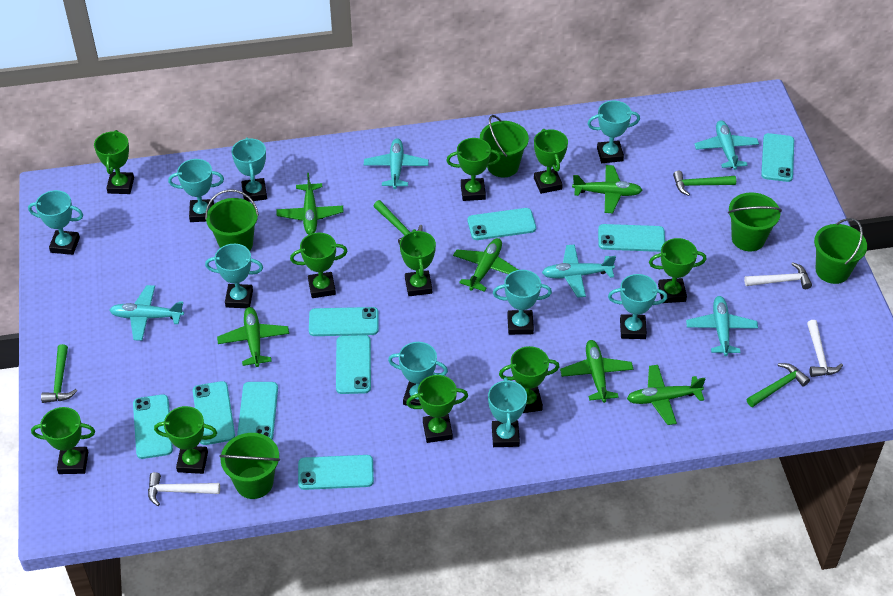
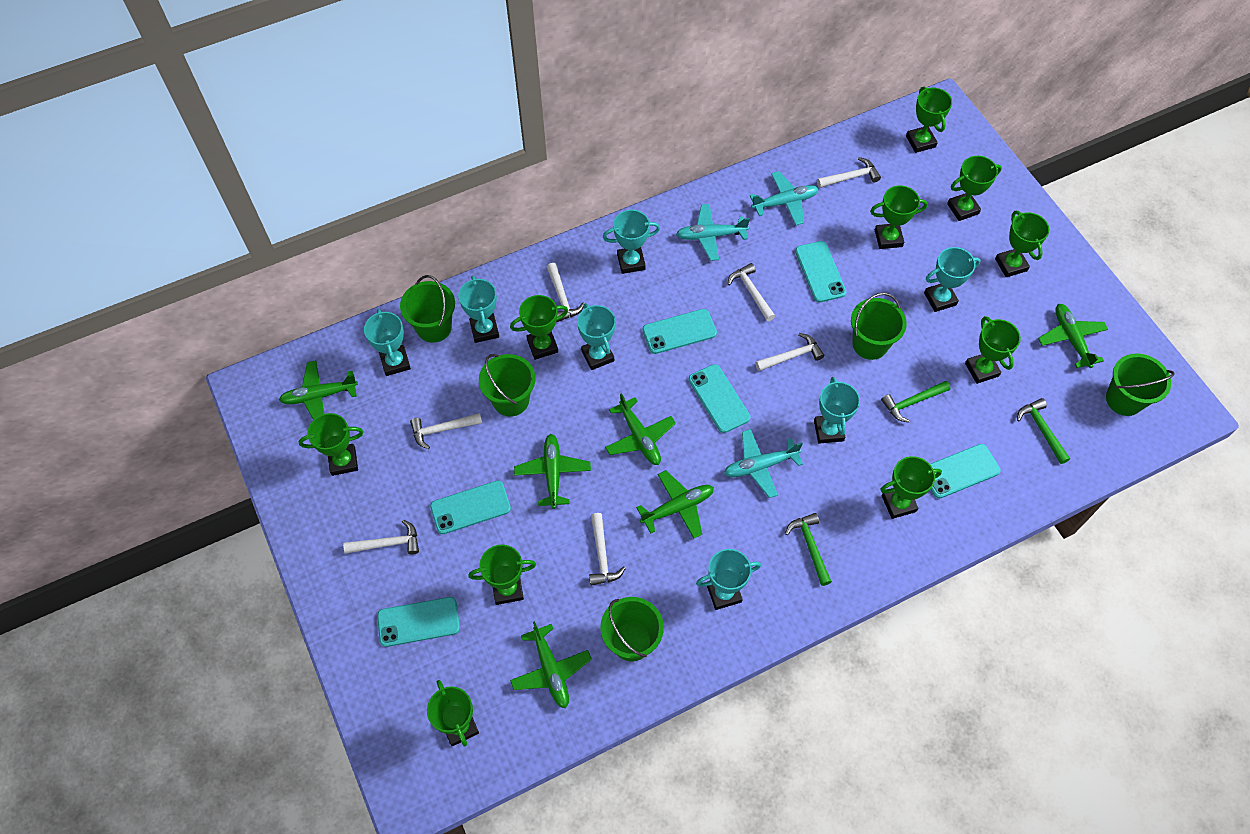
green hammer: [41,344,77,403] [374,200,423,245] [673,171,736,196] [747,363,810,407] = 4 -> [785,513,832,586] [881,381,950,423] [1017,398,1070,464] = 3
turquoise phone: [133,394,173,459] [193,381,235,445] [237,382,278,440] [298,455,374,490] [309,307,379,336] [336,335,371,394] [468,208,536,240] [598,224,665,252] [761,133,794,182] = 9 -> [377,597,460,647] [430,481,511,534] [642,309,717,354] [689,364,750,433] [795,241,846,302] [930,444,1000,498] = 6
turquoise plane: [109,285,184,341] [364,138,429,189] [542,244,616,298] [686,296,758,356] [694,120,759,170] = 5 -> [676,204,750,261] [724,429,803,498] [750,171,819,225] = 3
turquoise trophy: [28,190,83,255] [168,159,224,222] [205,244,263,308] [232,137,267,202] [388,342,448,406] [488,377,527,447] [493,270,552,335] [587,101,640,163] [608,274,667,339] = 9 -> [364,309,411,376] [458,276,499,343] [577,303,616,370] [603,210,660,274] [696,549,761,610] [814,377,860,444] [924,247,981,312] = 7
white hammer: [148,472,220,506] [744,262,812,289] [807,320,843,377] = 3 -> [343,520,419,555] [410,413,482,449] [547,263,584,322] [589,513,626,586] [728,263,775,321] [755,333,824,371] [817,157,881,188] = 7

